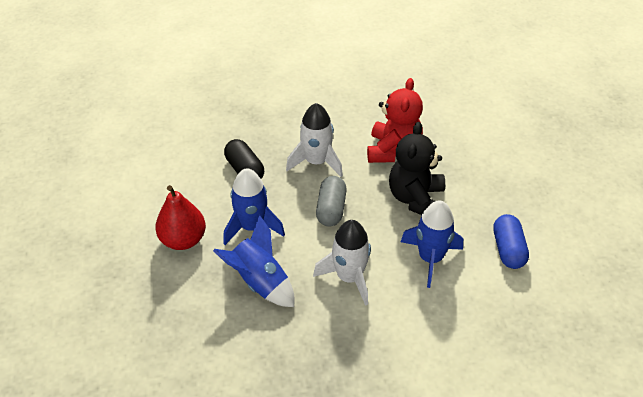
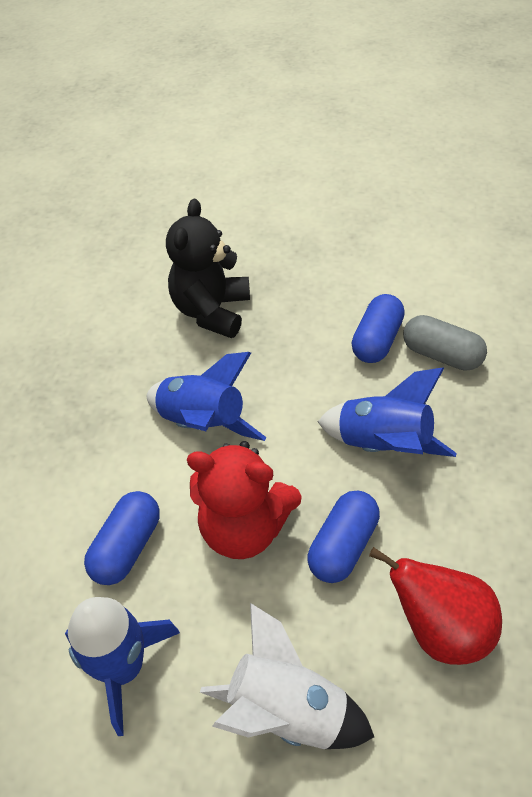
black capsule: [224,139,264,179] = 1 -> none = 0
blue capsule: [493,214,529,269] = 1 -> [84,491,160,585] [307,491,380,583] [352,294,405,363] = 3
white rocket: [286,103,343,177] [313,220,371,306] = 2 -> [200,603,374,749] = 1

